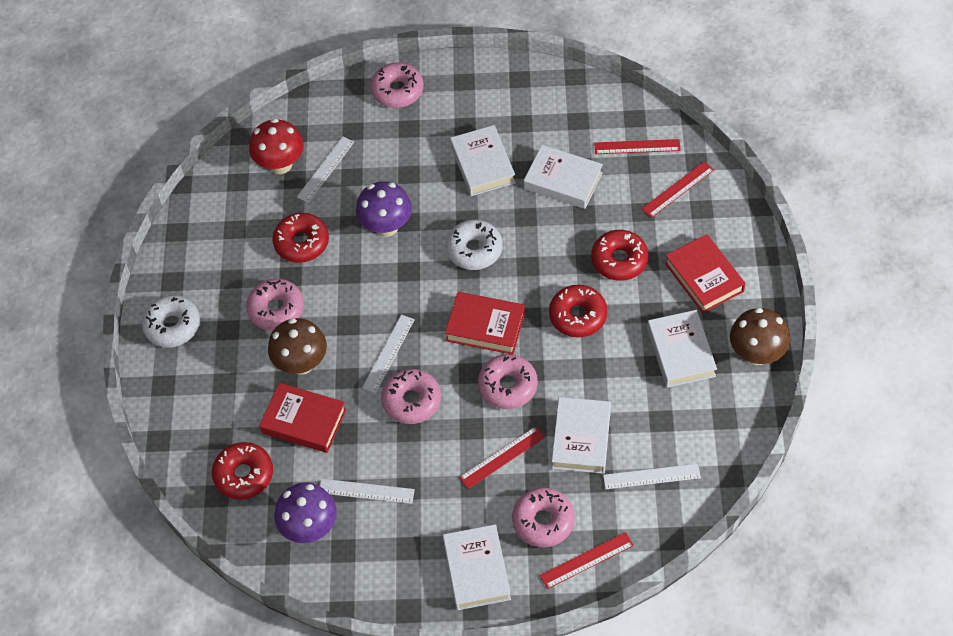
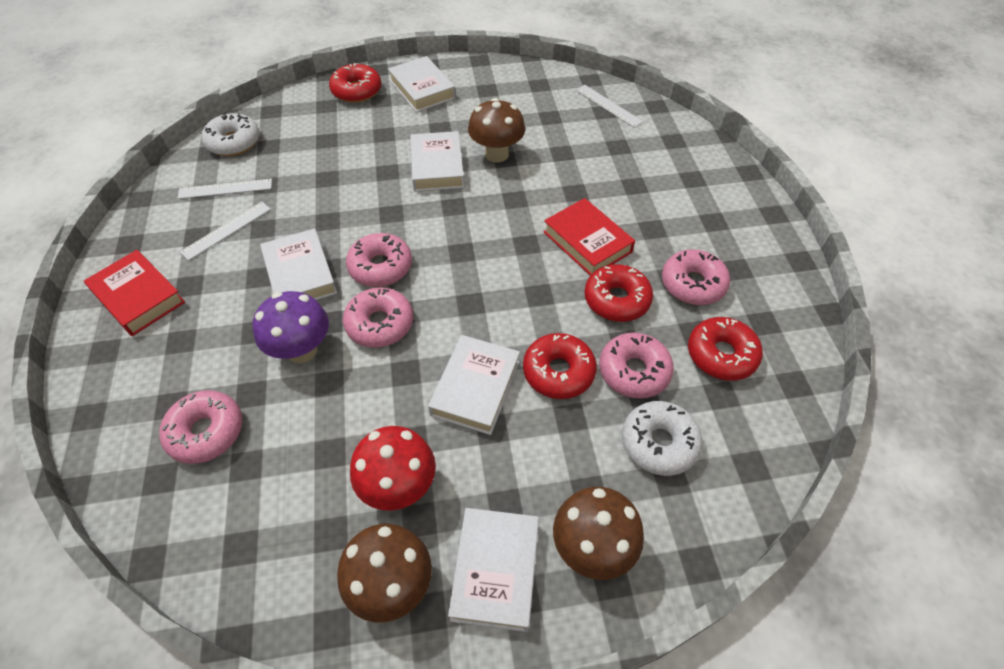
brown mushroom: [268,318,327,375] [730,308,790,365] = 2 -> [337,524,432,622] [468,98,525,163] [553,487,644,580] = 3
purple mushroom: [274,483,337,543] [356,181,412,237] = 2 -> [253,291,329,363] = 1
red book: [259,383,347,453] [445,292,525,355] [665,234,746,313] = 3 -> [84,250,185,336] [543,198,635,276] = 2
red ruler: [459,426,545,489] [540,532,634,589] [594,139,681,154] [642,161,714,218] = 4 -> none = 0
white ruler: [297,137,354,203] [320,479,415,504] [362,315,415,393] [603,464,701,489] = 4 -> [178,178,272,199] [180,202,271,261] [576,85,644,128] = 3

